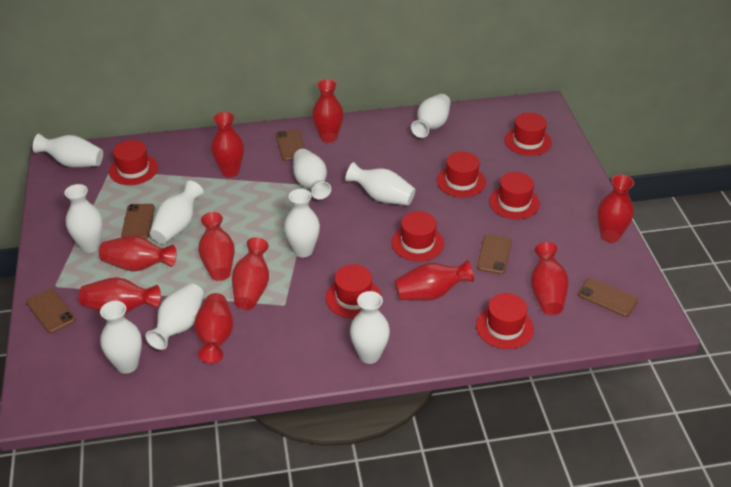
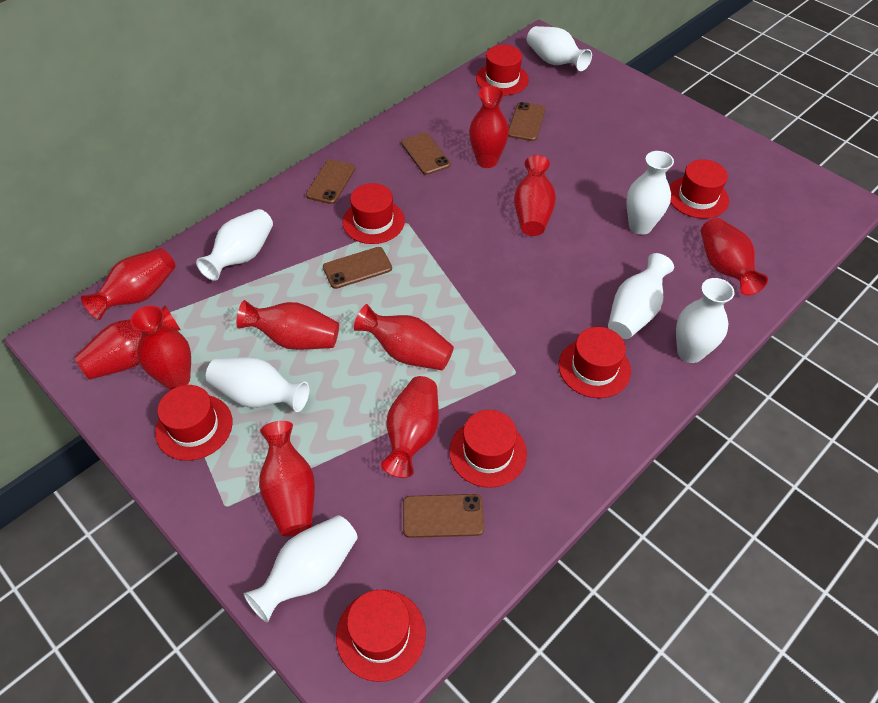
white vase: [33,134,103,167] [64,184,103,253] [100,301,142,374] [145,283,204,350] [150,181,204,244] [284,189,320,258] [293,149,331,200] [345,162,415,205] [350,291,390,364] [411,94,451,138] = 10 -> [196,209,273,281] [206,357,309,412] [244,515,358,623] [527,26,592,71] [608,253,674,339] [626,151,674,235] [676,278,735,363] = 7

